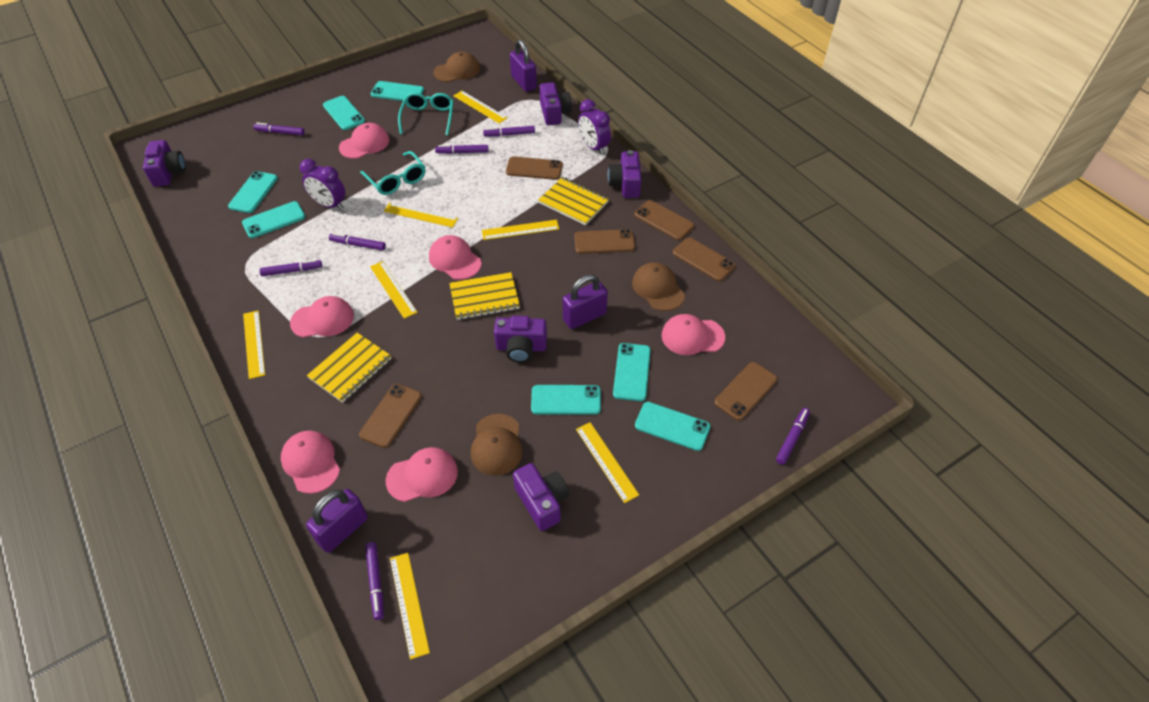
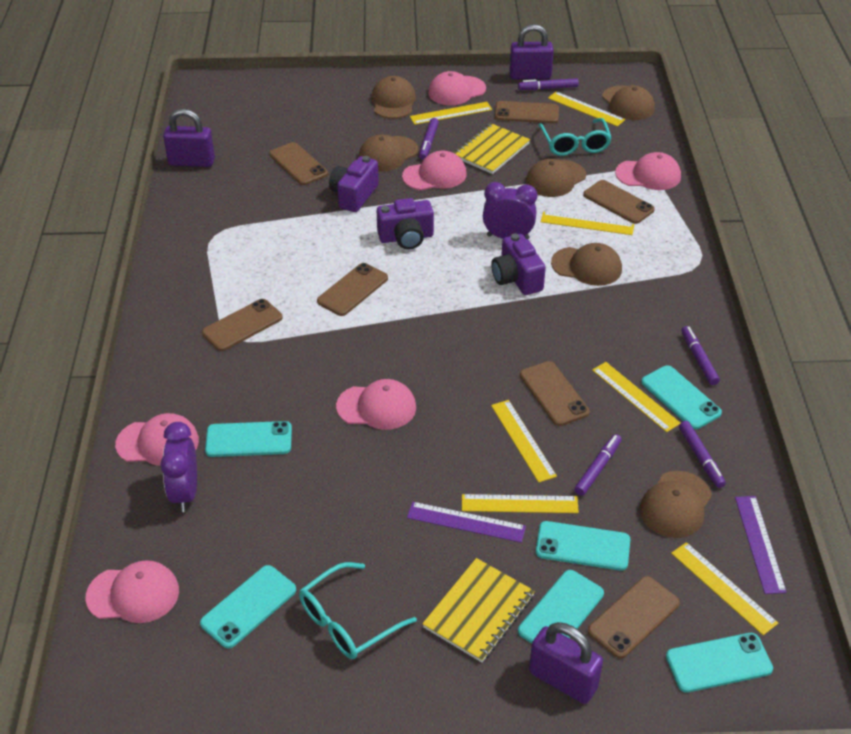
brown cap: [434,52,480,82] [471,414,523,476] [632,262,685,311] = 3 -> [359,134,418,172] [371,76,416,119] [526,159,586,197] [551,243,622,286] [602,85,655,120] [640,471,712,538] = 6
brown phone: [359,384,422,448] [506,156,563,180] [574,229,635,254] [634,200,694,240] [673,238,736,281] [714,362,778,421] = 6 -> [202,299,283,351] [269,142,328,185] [317,263,388,316] [495,101,559,123] [520,361,590,426] [583,180,655,224] [588,576,680,659] = 7
purple camera: [143,140,186,187] [494,316,547,363] [513,463,569,531] [539,82,572,125] [608,150,641,198] = 5 -> [329,156,379,212] [377,198,434,249] [491,233,546,295] = 3
purple marker: [253,123,305,135] [259,260,322,276] [329,233,386,251] [365,542,384,620] [435,145,488,154] [483,126,535,136] [776,408,810,465] = 7 -> [419,118,439,160] [518,78,579,90] [574,434,622,496] [679,421,726,488] [681,326,720,385] = 5
purple ruler: none = 0 -> [407,502,526,543] [735,496,787,594] = 2
turquoise phone: [228,171,278,213] [242,201,305,238] [323,96,365,130] [371,81,424,101] [531,385,601,415] [613,343,651,401] [635,402,710,451] = 7 -> [200,565,296,649] [205,421,292,457] [518,570,604,644] [536,521,630,571] [641,365,722,429] [666,633,773,693] = 6
yellow notebook: [307,333,392,403] [449,272,520,320] [538,177,609,225] = 3 -> [422,558,535,662] [454,123,530,174] = 2

